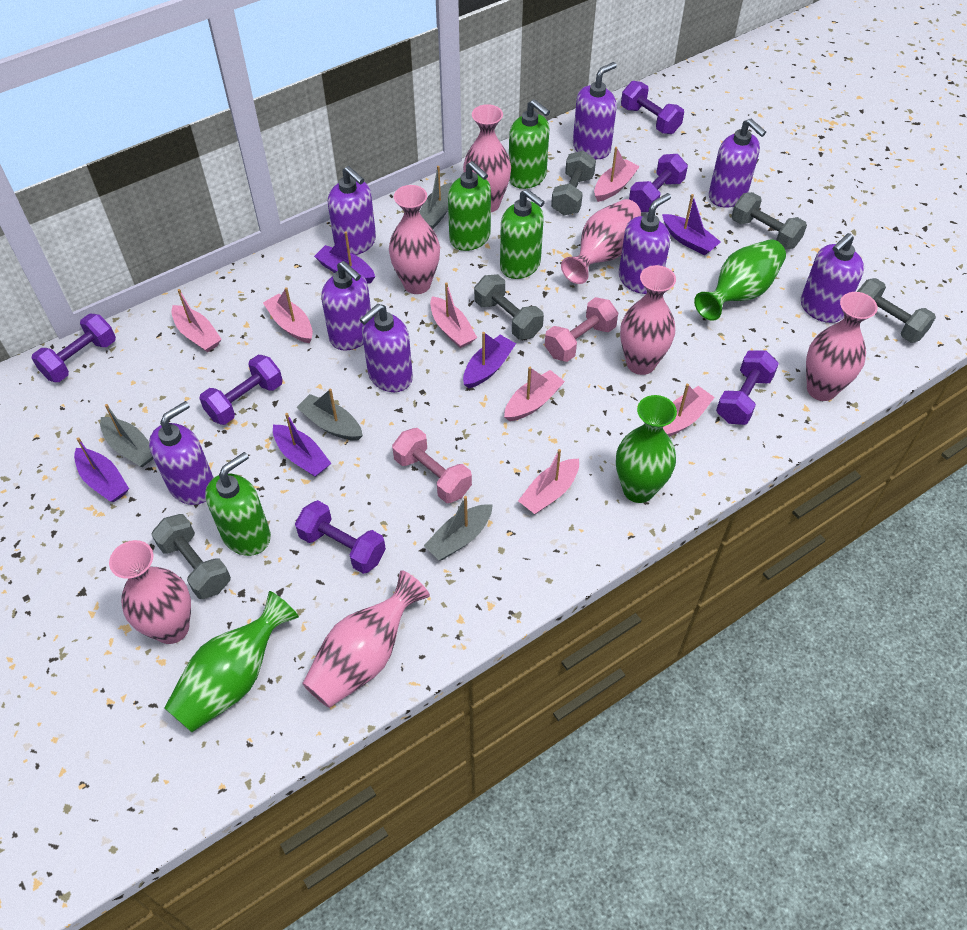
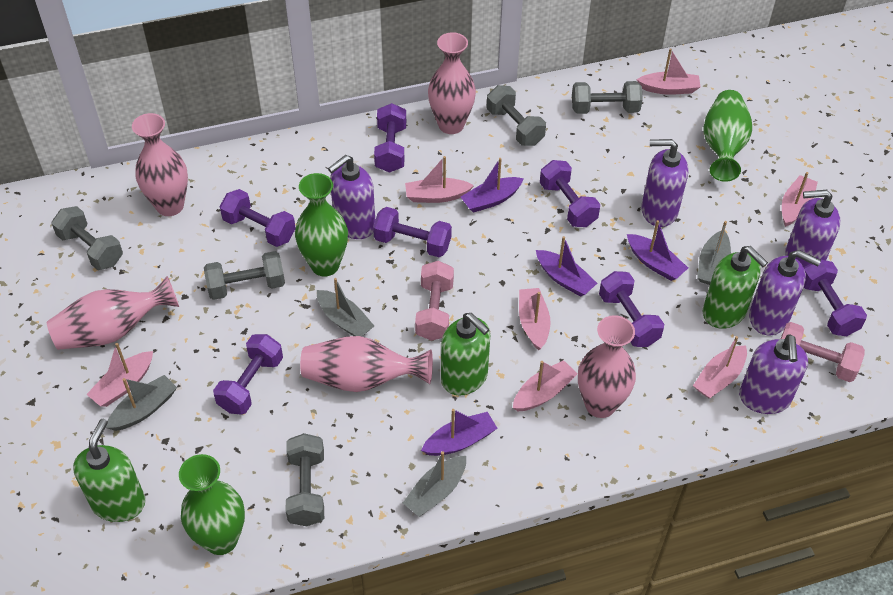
green soap dispenser: [205,452,271,556] [448,161,491,251] [500,189,545,279] [509,99,550,189] = 4 -> [73,419,145,522] [441,313,490,396] [703,246,768,329] = 3
pink vase: [109,540,191,644] [302,570,430,708] [389,185,440,294] [463,104,511,212] [561,199,641,284] [620,265,676,375] [806,292,878,401] = 7 -> [47,276,179,350] [132,113,188,216] [300,336,433,392] [428,32,476,134] [578,315,636,418] = 5
purple boat: [74,437,129,502] [273,413,331,477] [314,232,375,283] [463,332,516,389] [662,194,721,255] = 5 -> [421,409,497,456] [461,158,524,213] [536,236,597,297] [627,220,688,281] = 4
purple dumbbell: [32,314,116,382] [199,355,283,425] [295,500,386,574] [621,81,684,134] [629,154,688,212] [716,350,779,425] = 6 -> [213,334,283,414] [220,189,296,247] [373,207,452,257] [374,103,406,173] [540,160,600,227] [599,271,664,347] [804,259,867,336] = 7
purple soap dispenser: [149,401,214,505] [321,261,371,351] [328,166,376,255] [360,304,413,392] [573,62,617,159] [619,193,671,294] [709,119,766,207] [801,233,864,323] = 8 -> [328,155,375,239] [641,139,688,227] [739,334,808,414] [749,250,821,335] [785,190,841,267] = 5

